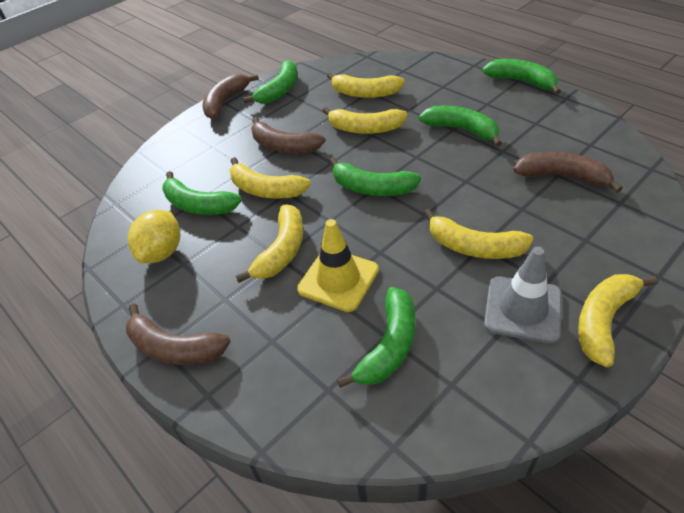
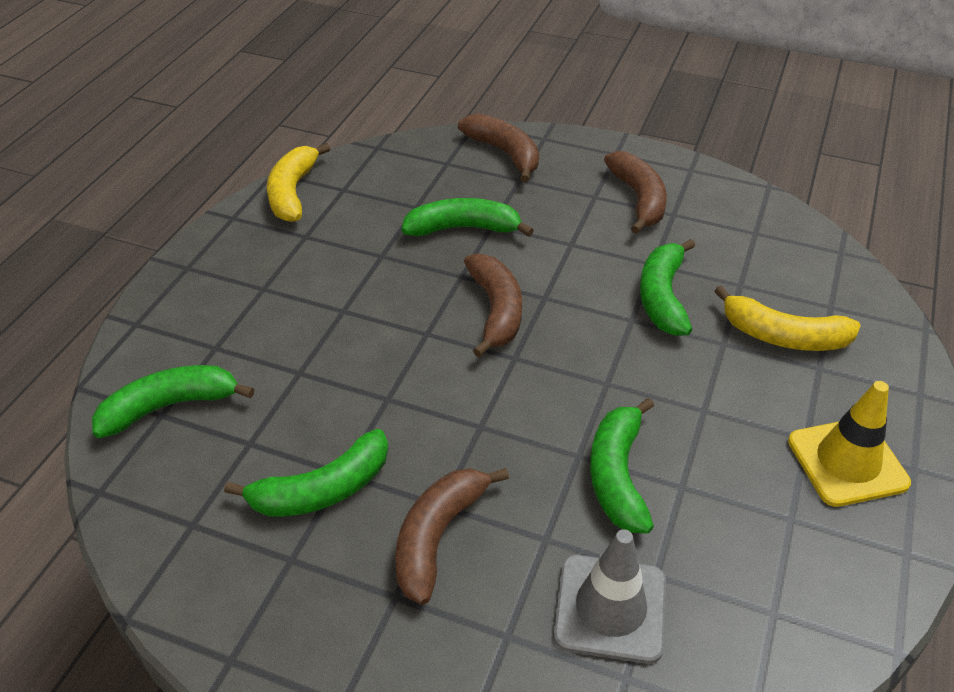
green banana: [162,171,242,215] [243,60,298,104] [329,157,421,196] [337,287,416,388] [419,106,502,147] [482,59,561,95] = 6 -> [92,365,255,438] [224,429,388,517] [402,198,534,237] [590,398,654,534] [640,239,695,336] = 5
yellow banana: [230,157,311,199] [236,205,303,283] [322,107,408,134] [327,73,405,98] [424,209,533,259] [578,274,657,368] = 6 -> [267,143,330,222] [715,285,861,351] = 2
yellow lemon: [128,210,180,263] = 1 -> none = 0

